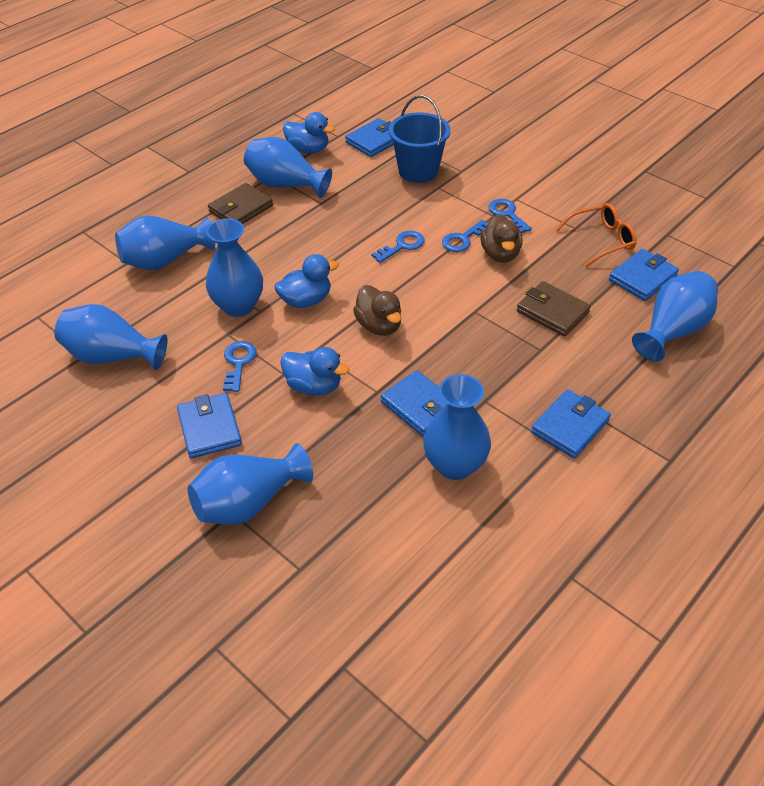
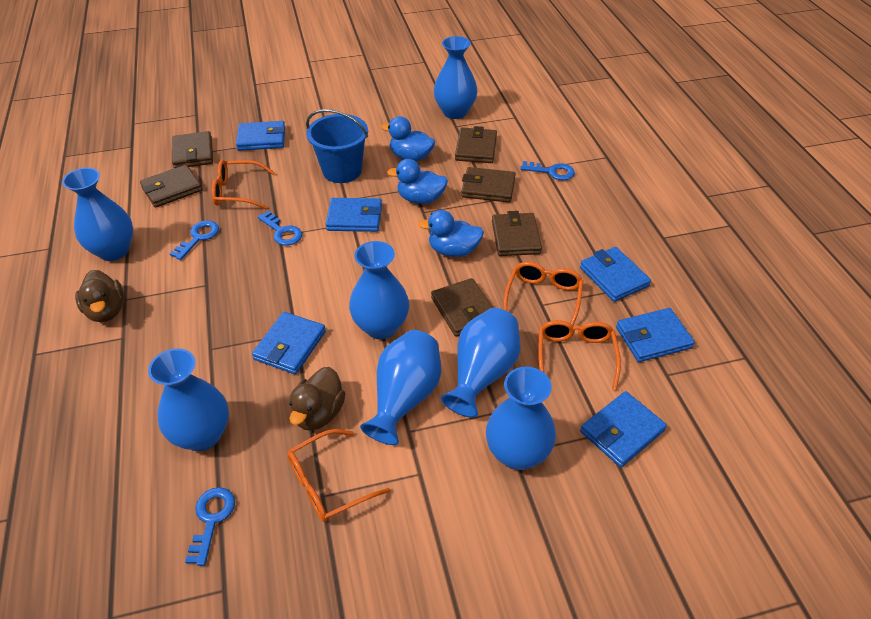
blue wallet: [177,393,242,459] [345,118,394,157] [381,370,447,437] [531,389,611,458] [609,249,679,301] = 5 -> [236,121,285,151] [252,312,326,374] [326,198,382,232] [580,247,651,302] [580,391,667,467] [616,308,695,362] = 6
brown wallet: [208,183,273,224] [517,281,591,336] = 2 -> [140,165,202,208] [172,131,213,168] [431,278,493,337] [455,126,497,163] [461,167,516,203] [492,211,542,256] = 6
orange glasses: [556,203,637,267] = 1 -> [212,160,275,209] [287,429,390,522] [503,262,583,325] [538,320,621,390] = 4

